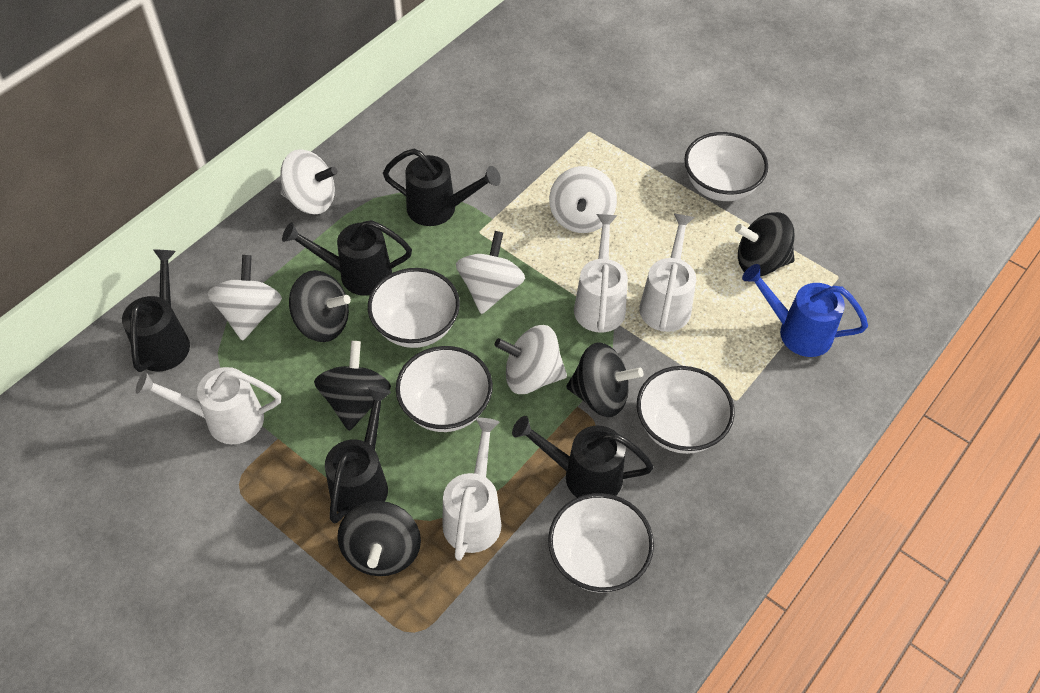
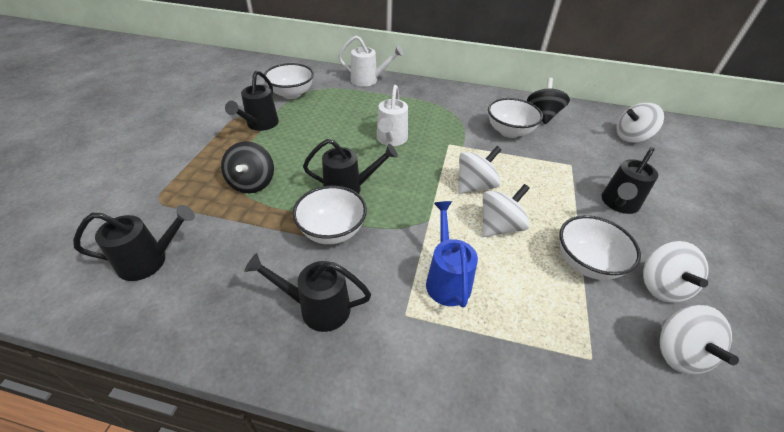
black spinning top: [289,270,351,342] [314,341,391,431] [337,501,421,576] [566,342,643,417] [735,212,795,276] = 5 -> [221,141,274,193] [527,78,570,124] = 2
white bowl: [368,268,460,348] [396,346,493,432] [548,493,654,592] [637,366,735,454] [684,132,768,201] = 5 -> [264,63,314,99] [293,186,367,244] [488,98,543,138] [559,215,641,280] = 4
white watering can: [136,367,281,444] [442,418,502,561] [574,214,628,333] [639,214,696,332] = 4 -> [338,36,404,86] [376,85,408,146] = 2

